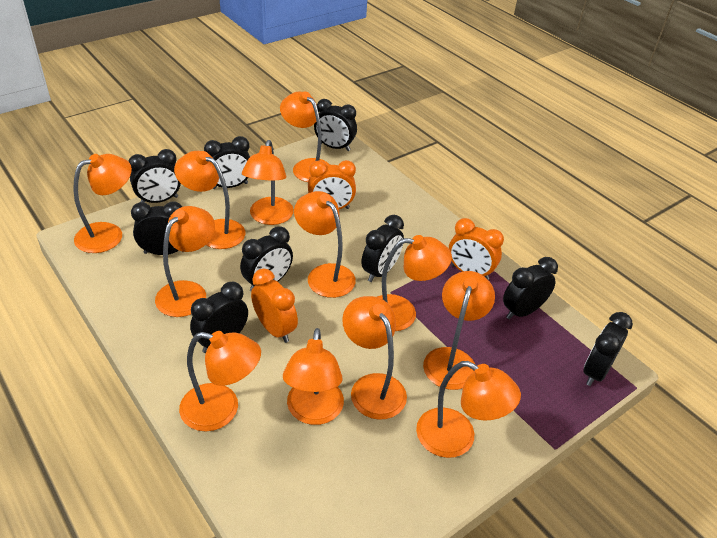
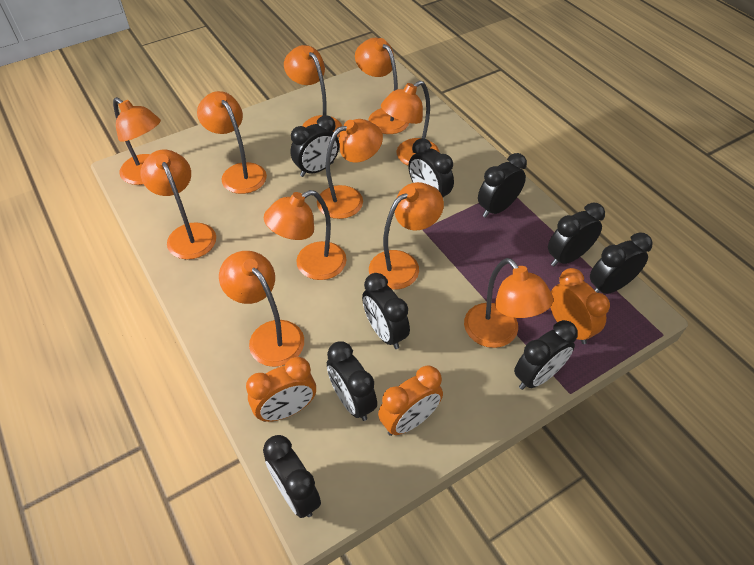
orange lamp: [73,154,132,253] [155,206,215,317] [174,151,245,249] [179,331,261,432] [242,140,294,225] [280,92,330,182] [283,328,344,425] [294,191,356,298] [342,296,407,420] [377,235,452,331] [416,361,521,458] [423,271,495,390] = 12 -> [113,97,161,185] [141,150,216,259] [197,91,267,194] [219,251,304,367] [264,190,347,280] [284,45,342,137] [317,119,383,219] [355,38,409,134] [369,182,444,290] [381,81,440,165] [464,258,554,348] = 11

